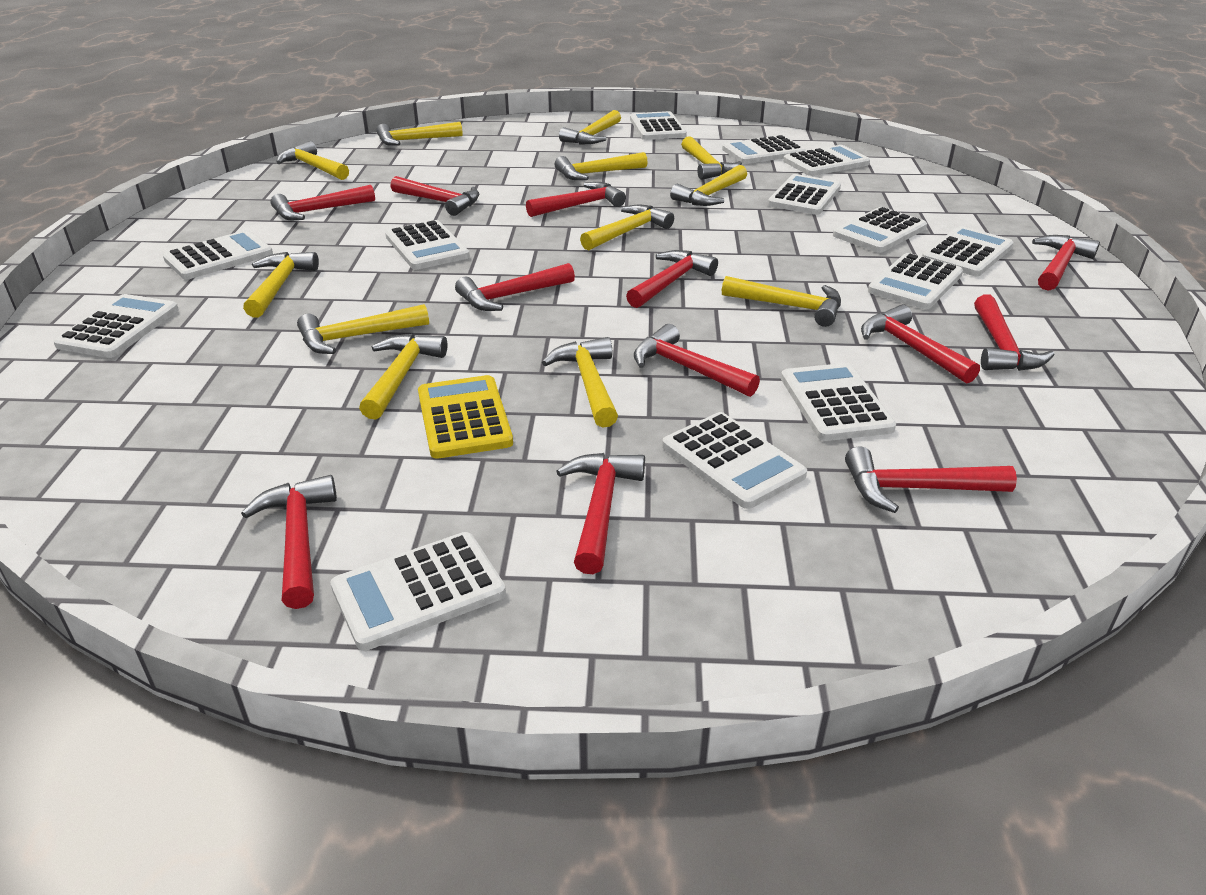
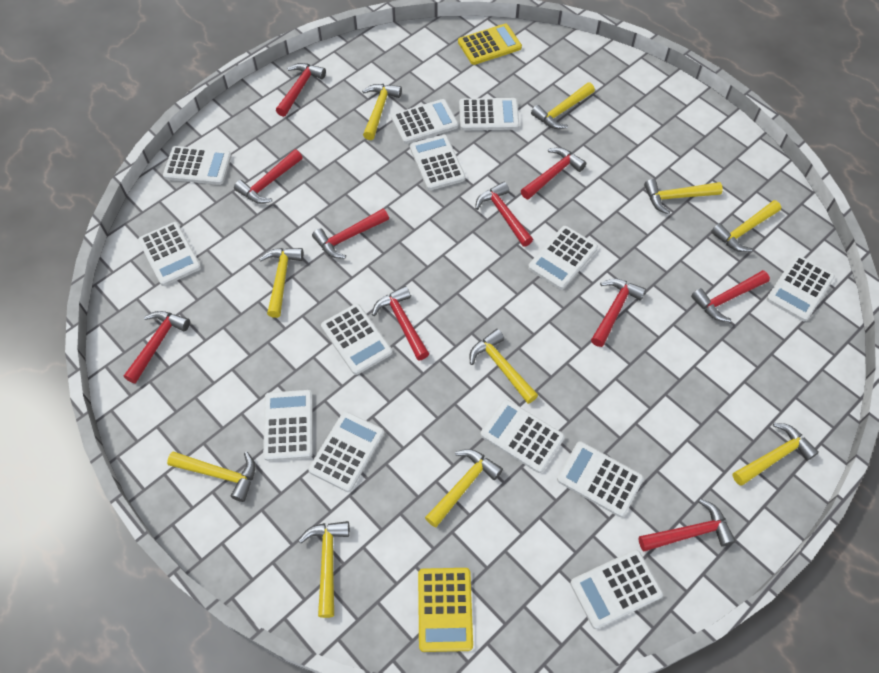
red hammer: [241,475,337,609] [271,185,375,220] [390,176,480,216] [455,263,575,311] [526,182,626,217] [556,453,645,574] [626,250,718,308] [634,324,760,397] [845,446,1017,513] [861,305,980,383] [974,294,1055,371] [1032,235,1100,291] = 12 -> [124,311,190,383] [234,149,303,204] [276,63,326,117] [312,209,389,259] [372,286,429,360] [475,182,533,247] [521,147,586,200] [591,279,646,347] [639,499,736,551] [691,270,770,322] = 10
yellow calculator: [418,375,513,459] = 1 -> [418,568,473,652] [458,24,522,65] = 2
yellow hammer: [243,252,319,318] [276,141,349,180] [297,304,429,354] [359,334,448,419] [376,122,463,146] [542,337,618,428] [555,152,648,180] [559,110,621,144] [580,205,674,251] [670,165,747,206] [681,136,742,180] [722,276,841,327] = 12 -> [167,451,255,502] [259,248,303,318] [298,521,350,618] [362,84,402,140] [425,449,503,528] [470,329,538,404] [531,82,595,129] [644,179,723,215] [711,200,781,252] [732,423,819,486] = 10

